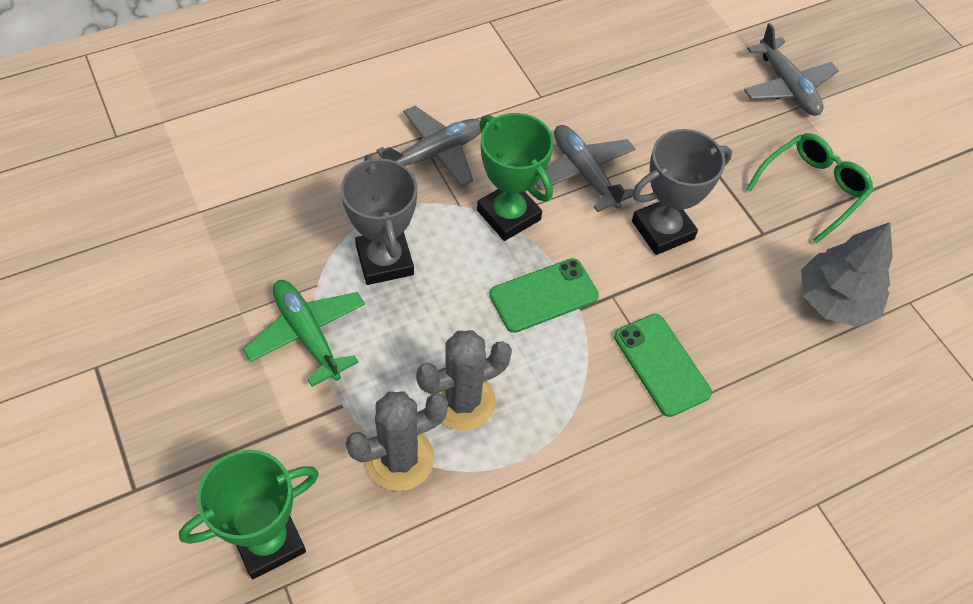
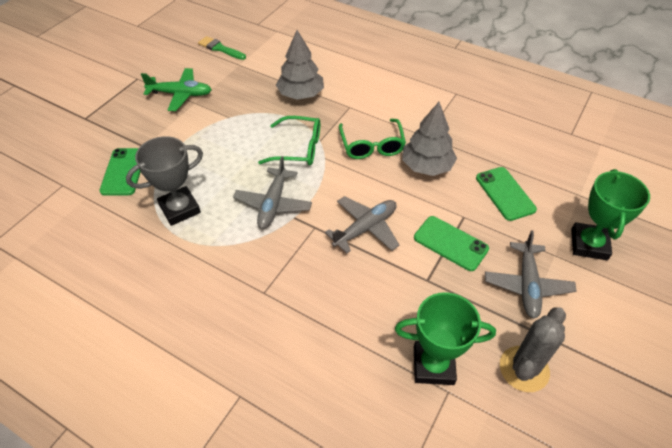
green brush: none = 0 -> [198,36,246,60] = 1
green glasses: [746,133,874,244] = 1 -> [258,116,320,166] [339,119,406,159] = 2
green phone: [489,258,599,333] [614,314,712,417] = 2 -> [99,148,141,196] [414,216,489,271] [476,167,537,221] = 3
grey cactus: [345,392,448,491] [416,330,512,431] = 2 -> [500,307,566,392] = 1
grey tree: [801,222,893,327] = 1 -> [276,30,324,100] [402,102,457,176] = 2
grey trophy: [341,155,417,285] [632,129,732,255] = 2 -> [126,136,203,226] = 1

